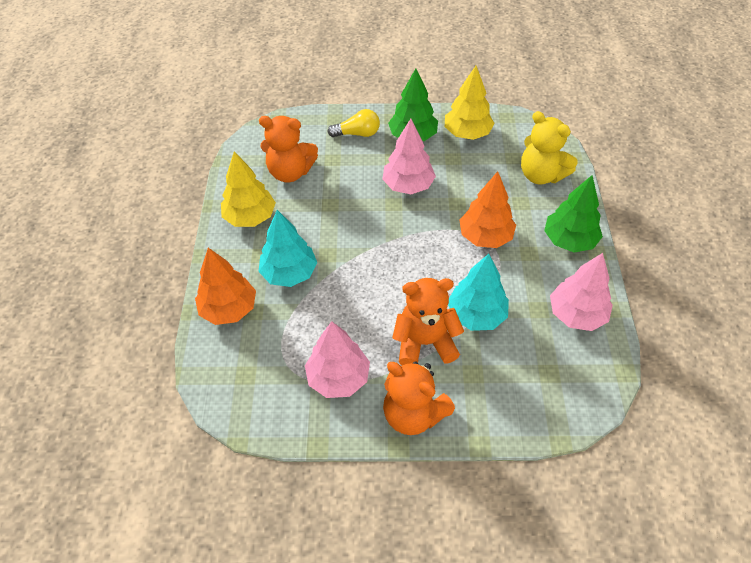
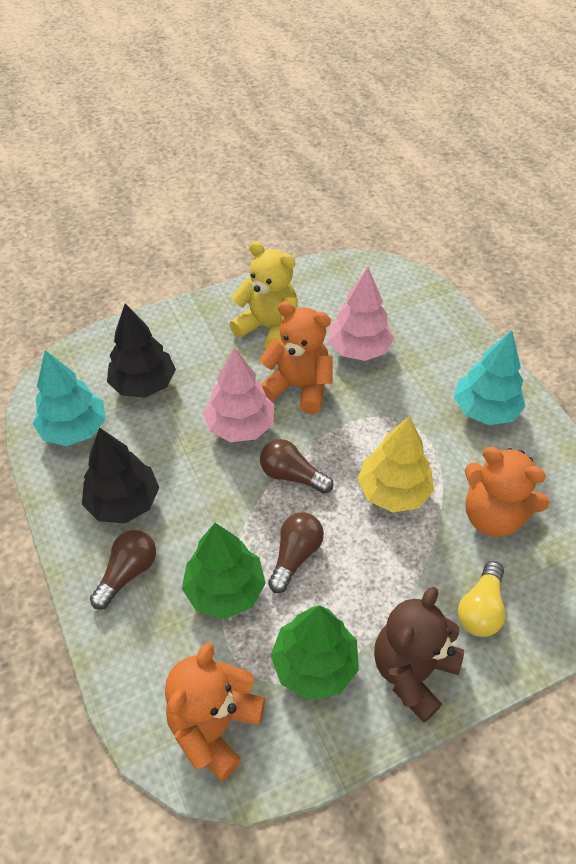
black tree: none = 0 -> [82,427,159,523] [107,303,176,398] = 2
brown light bulb: none = 0 -> [90,530,156,610] [260,439,334,494] [268,512,324,593] = 3
brown teddy bear: none = 0 -> [374,587,464,723] = 1
orange tree: [195,248,256,325] [459,171,516,248] = 2 -> none = 0
pink tree: [305,321,370,398] [382,119,436,194] [550,253,613,331] = 3 -> [203,347,274,442] [328,267,394,361] = 2
yellow tree: [221,151,276,227] [445,66,495,140] = 2 -> [357,416,434,513] = 1

